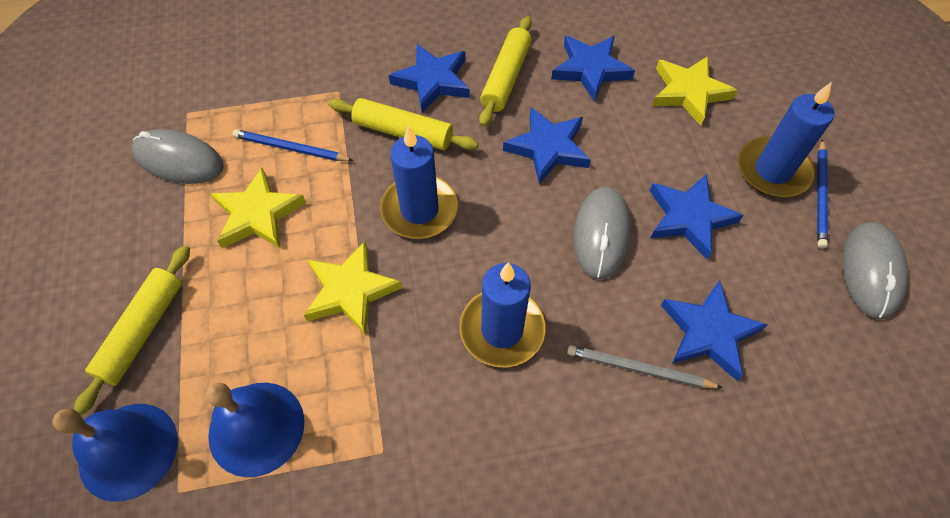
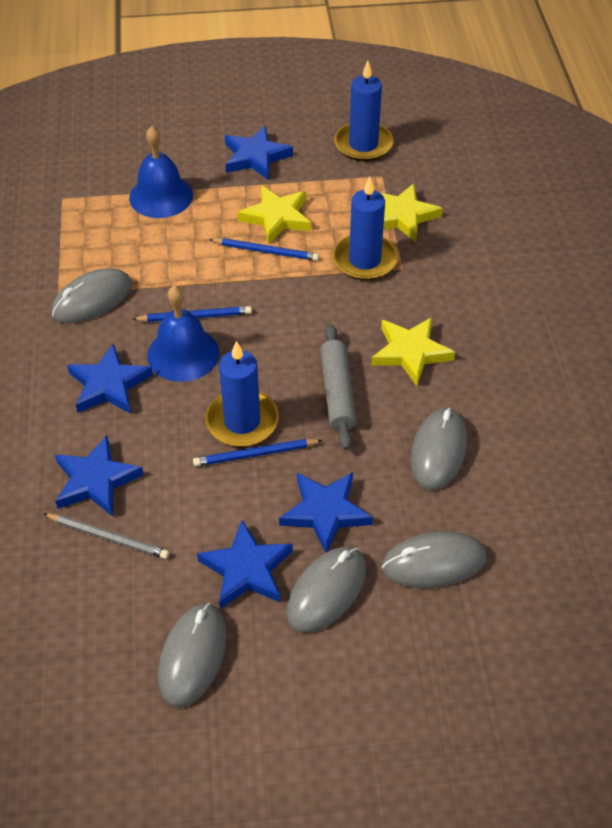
blue pencil: [233,129,354,161] [817,139,828,249] = 2 -> [132,306,252,322] [193,439,323,466] [209,238,319,261] = 3
grey mouse: [132,129,224,184] [573,187,631,279] [842,222,909,319] = 3 -> [51,268,132,323] [158,603,227,708] [286,547,366,633] [382,531,487,588] [410,407,467,490] = 5
grey rolling pin: none = 0 -> [320,324,356,450] = 1
yellow rolling pin: [74,245,190,415] [329,98,479,150] [479,16,532,127] = 3 -> none = 0

